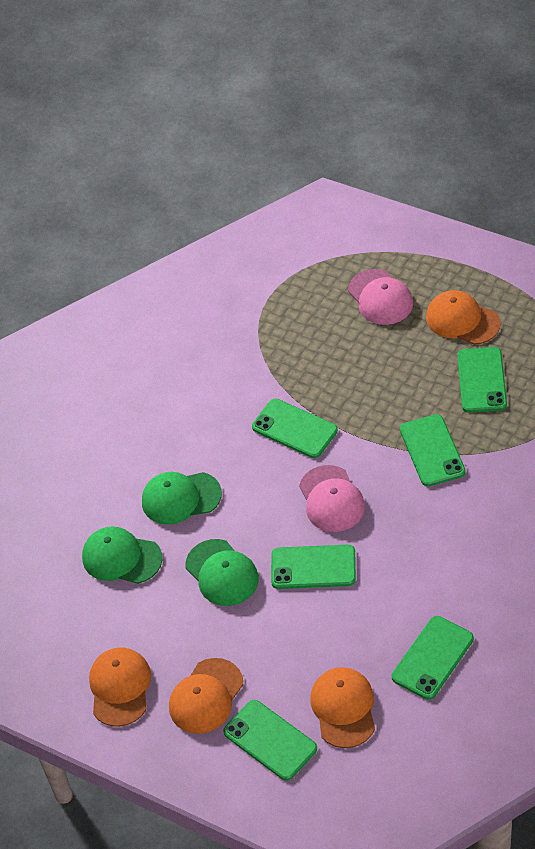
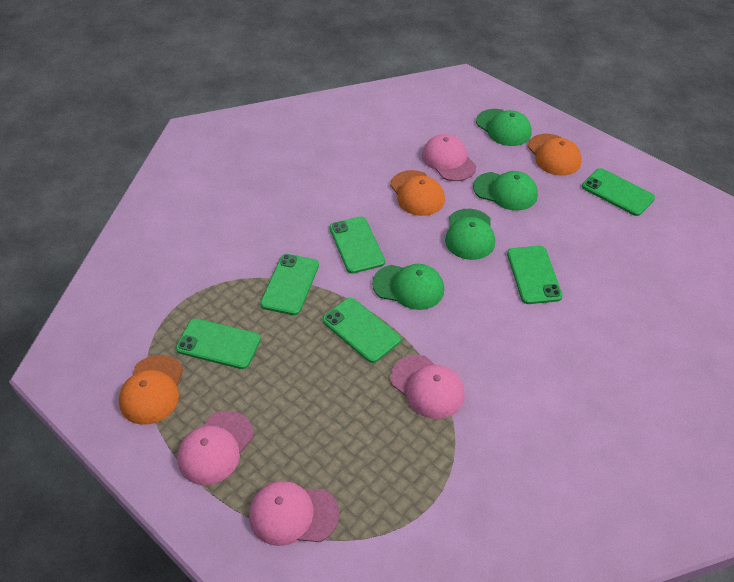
green cap: [82,526,162,584] [142,472,222,525] [186,539,259,606] = 3 -> [372,264,444,310] [445,209,495,260] [473,171,538,211] [476,109,532,146] = 4
orange cap: [89,647,151,727] [169,658,244,734] [310,667,375,748] [426,290,501,345] = 4 -> [119,355,183,425] [390,170,445,216] [528,134,582,175] = 3
pink cap: [299,465,365,532] [348,269,413,325] = 2 -> [177,410,253,485] [249,481,339,546] [390,355,465,419] [422,134,476,181] = 4

